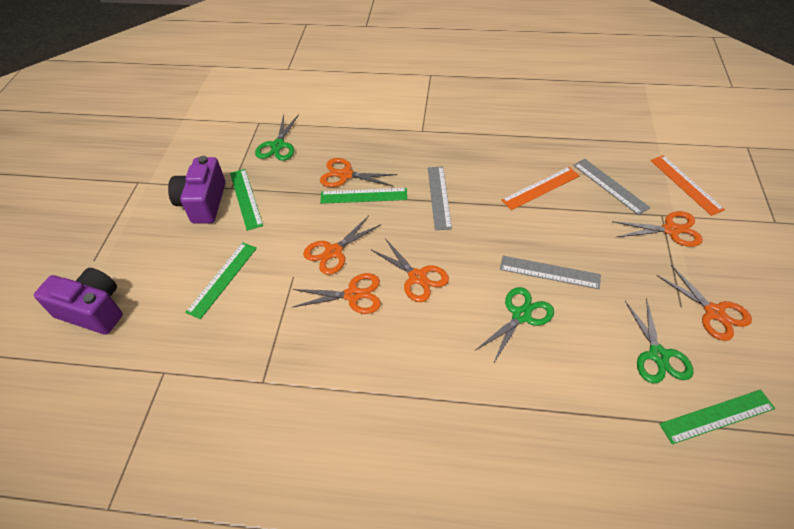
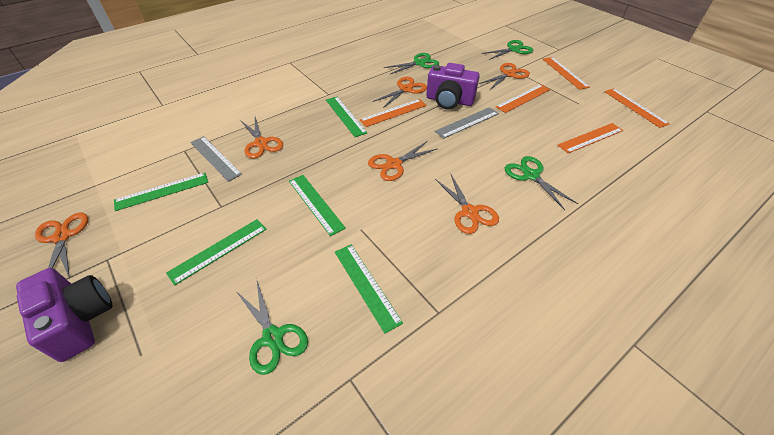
green ruler: [185,242,257,319] [230,169,263,231] [320,188,407,204] [659,390,775,444] = 4 -> [114,173,208,211] [166,219,267,286] [289,175,346,236] [326,96,367,137] [335,245,403,334] = 5
green scissors: [255,114,299,161] [476,287,554,364] [625,298,694,383] = 3 -> [236,281,308,375] [384,53,439,74] [482,40,533,60] [505,156,578,210] = 4
grey ruler: [428,167,452,230] [500,256,601,289] [573,159,650,215] = 3 -> [190,136,242,182] [435,107,499,139] = 2
orange ruler: [501,167,580,210] [651,155,725,216] = 2 -> [360,99,427,127] [496,84,550,113] [543,57,590,90] [558,123,623,153] [604,88,670,128] = 5

